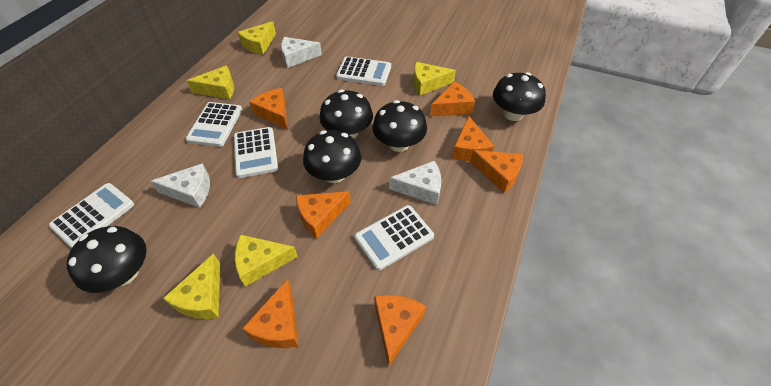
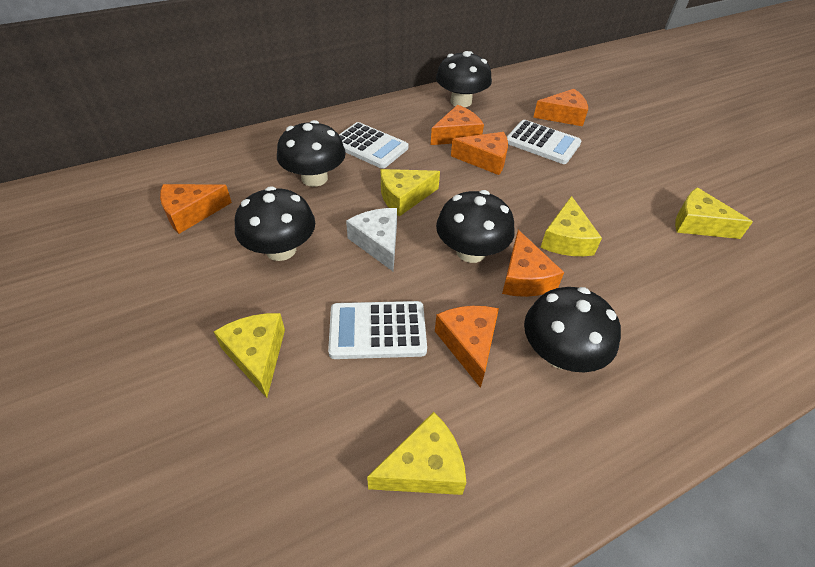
orange cheese: [242,279,298,348] [249,88,287,129] [296,191,351,238] [374,295,426,366] [430,81,475,117] [452,116,494,161] [470,150,523,193] = 7 -> [160,184,232,234] [431,105,484,145] [435,306,499,388] [451,132,508,175] [502,230,564,297] [533,89,588,126] = 6
white calculator: [49,183,134,248] [185,102,242,147] [234,127,278,178] [336,56,391,86] [354,205,434,271] = 5 -> [328,301,427,359] [339,122,408,169] [507,120,581,164] = 3
white cheese: [150,163,210,208] [281,37,322,68] [389,161,441,205] = 3 -> [346,208,397,271] = 1

